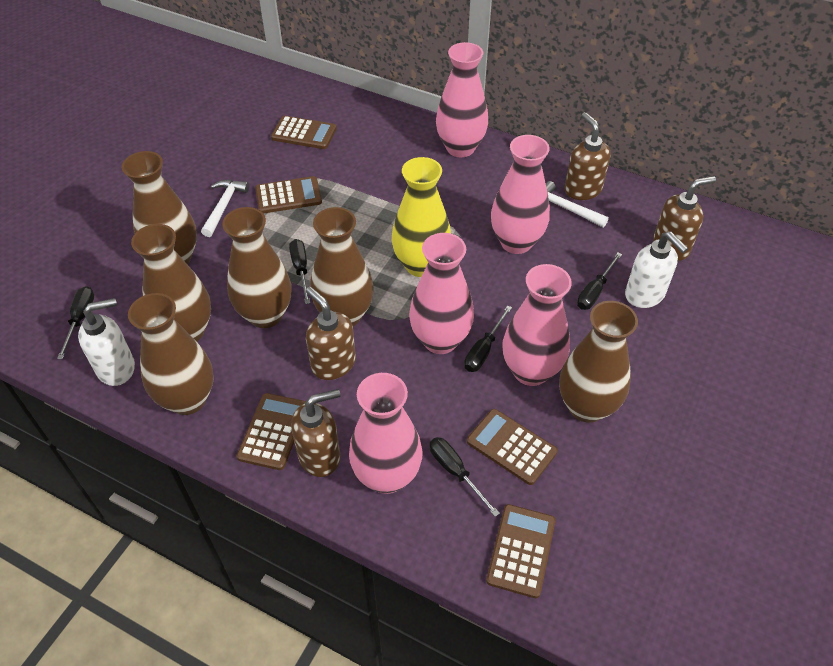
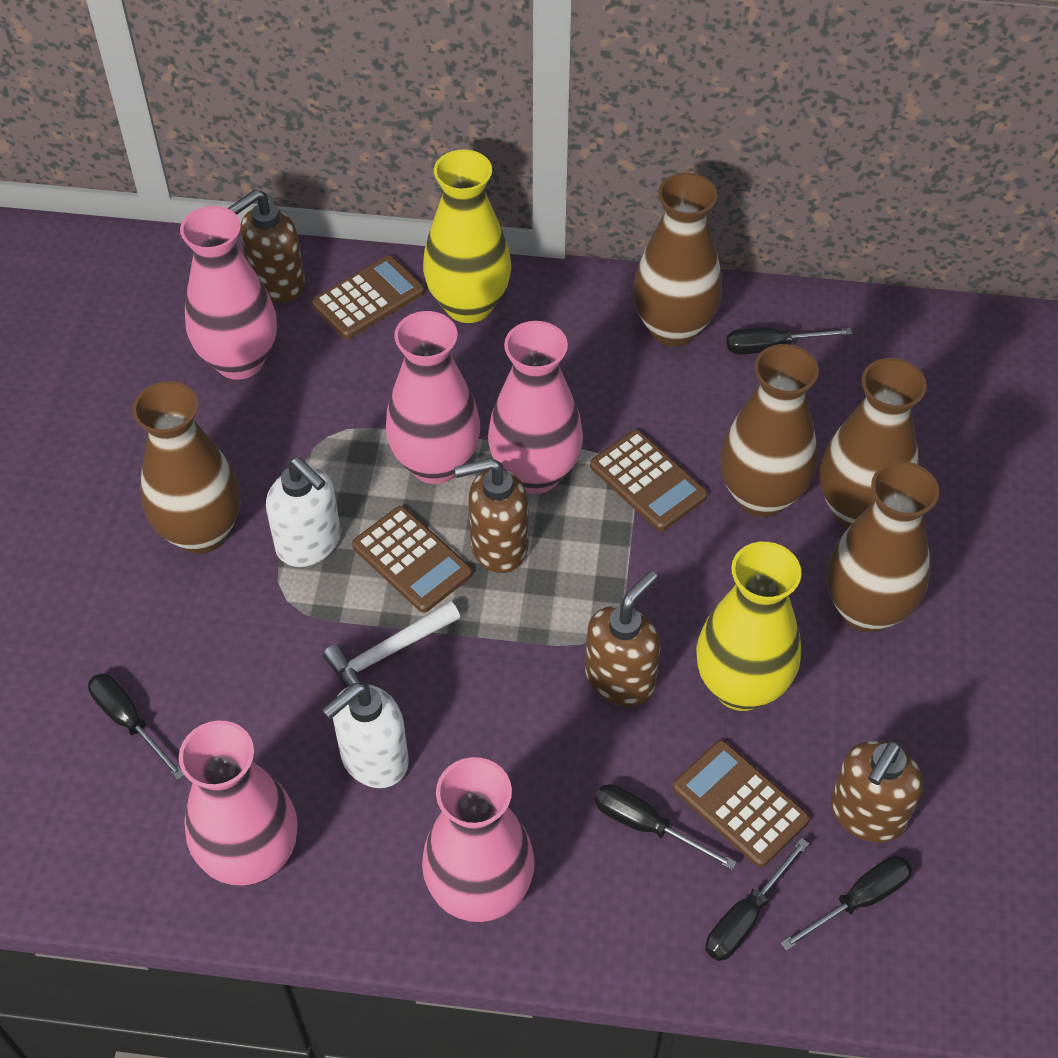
brown calculator: [237,393,306,470] [255,176,322,214] [271,115,337,149] [467,409,558,485] [486,504,556,598] = 5 -> [312,255,425,339] [352,506,472,613] [590,430,708,531] [673,740,810,867] = 4
brown vase: [122,151,197,265] [128,293,214,415] [131,224,211,342] [222,207,291,328] [310,207,374,326] [560,301,638,423] = 6 -> [132,381,240,554] [633,173,722,346] [720,344,819,517] [820,358,927,528] [827,461,939,632] = 5
white hammer: [201,180,249,237] [546,181,609,227] = 2 -> [323,601,460,687] = 1
yellow vase: [392,157,451,277] = 1 -> [423,150,511,323] [696,542,801,711] = 2

